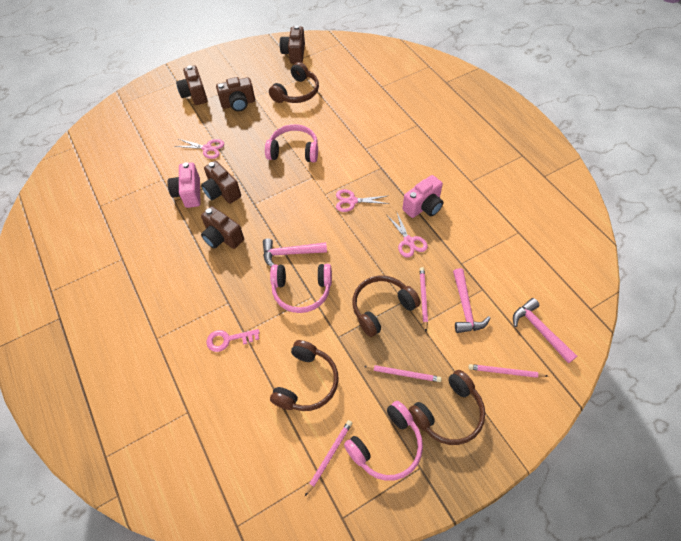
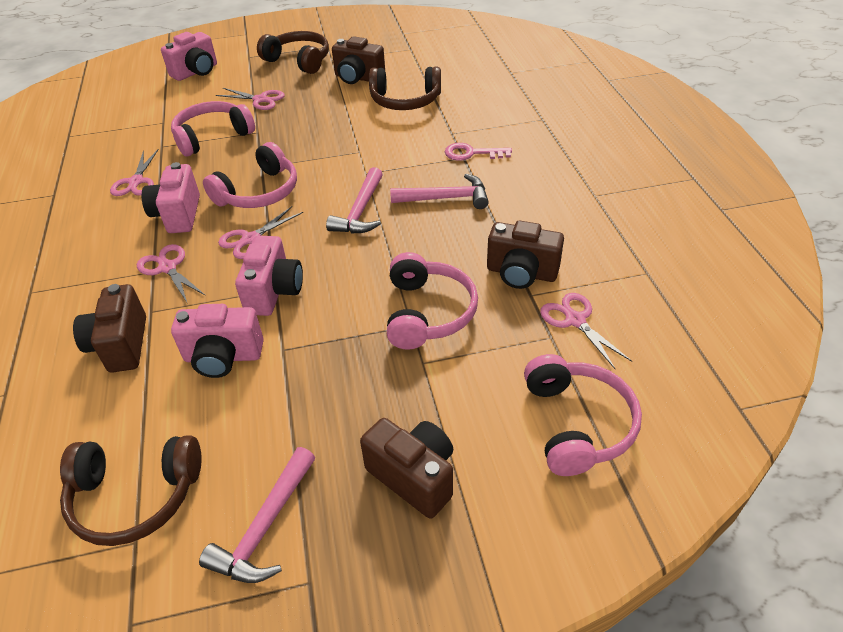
brown camera: [176,65,207,105] [201,161,241,204] [201,206,244,249] [216,77,255,111] [280,25,305,64] = 5 -> [73,284,146,373] [332,36,385,84] [360,418,453,519] [487,221,564,289] = 4
brown headphones: [269,62,319,103] [270,340,339,411] [352,275,421,337] [408,370,485,445] = 4 -> [60,435,202,546] [257,31,329,74] [369,66,441,110] = 3
pink camera: [167,162,200,208] [402,175,444,218] = 2 -> [142,162,200,233] [161,32,217,81] [171,304,264,378] [235,235,303,316] = 4
pink headphones: [265,124,318,162] [270,264,332,313] [344,401,423,481] = 3 -> [171,101,255,156] [203,142,297,208] [387,252,478,350] [524,354,642,476] = 4
pink pencil: [305,420,352,496] [364,365,442,382] [420,267,428,331] [469,364,548,378] = 4 -> none = 0
pink scissors: [174,139,224,159] [336,189,389,212] [387,213,428,258] = 3 -> [110,149,159,196] [137,244,206,304] [216,88,285,110] [218,206,303,259] [540,293,632,370] = 5

